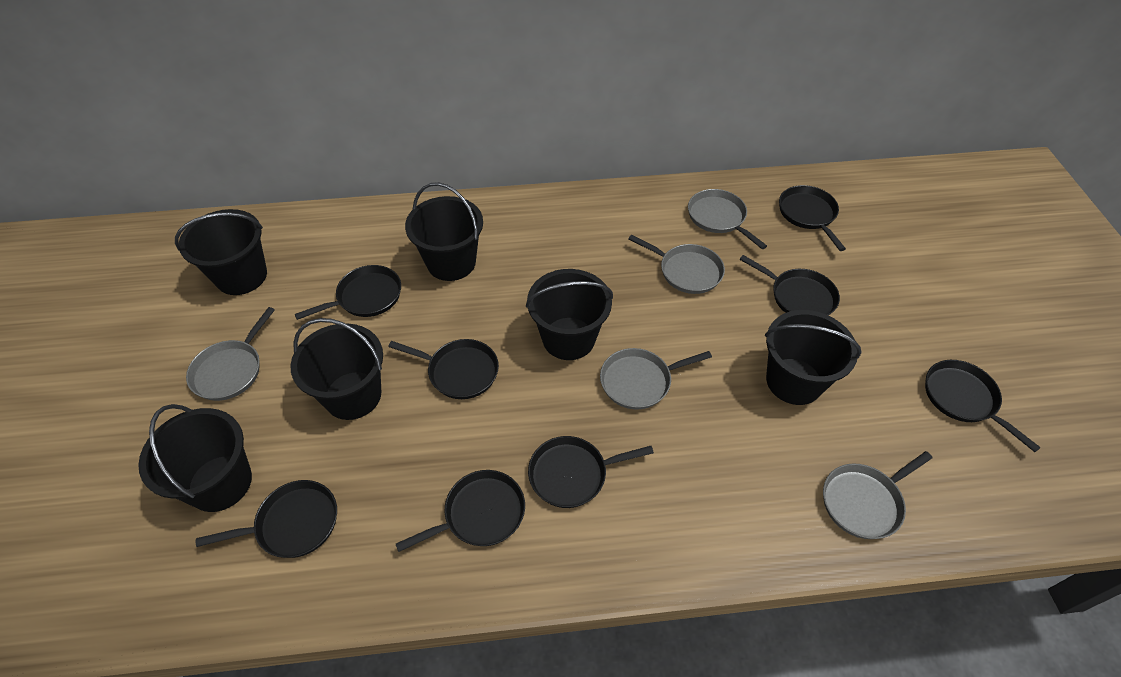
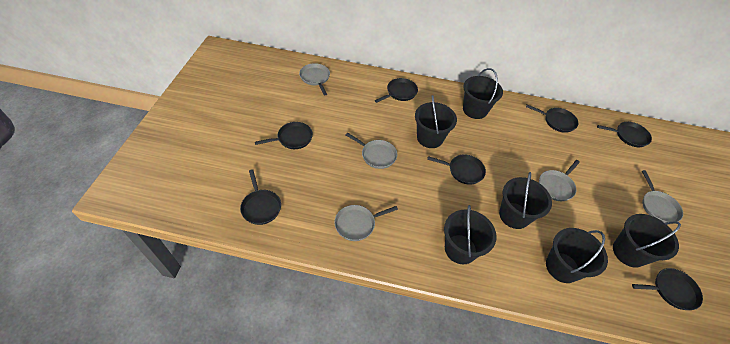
black pan: [196,480,337,558] [295,265,401,320] [388,339,499,399] [396,470,525,552] [528,436,654,508] [739,255,840,315] [779,185,846,251] [925,360,1041,452] = 8 -> [240,169,281,225] [255,122,313,149] [375,78,418,103] [427,154,486,185] [526,105,578,133] [597,122,652,147] [632,268,703,310] = 7

